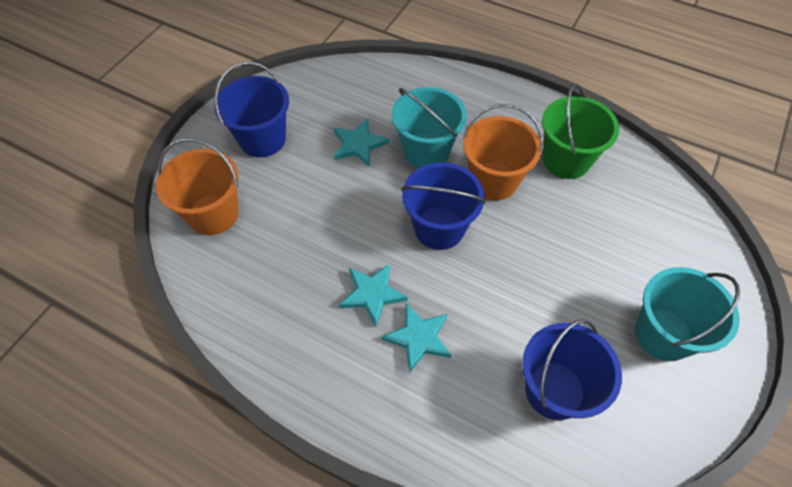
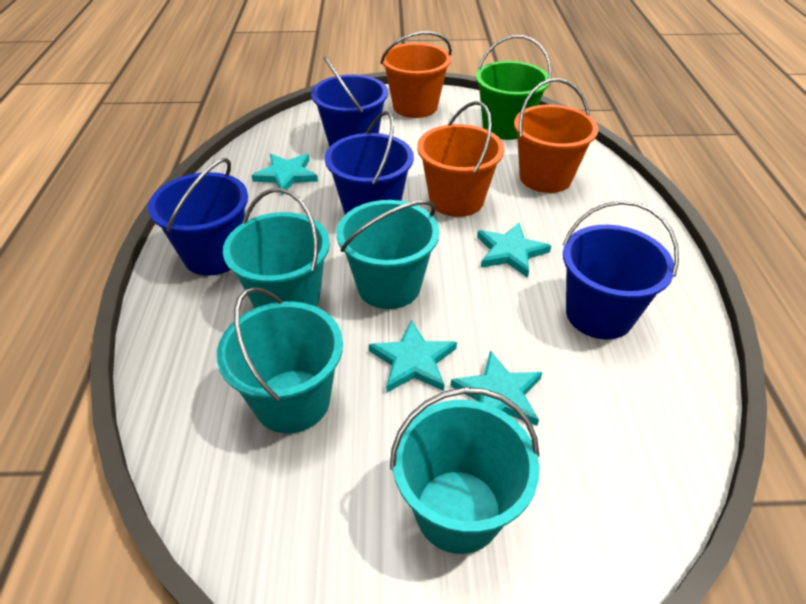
blue bucket: [214,61,289,157] [401,162,486,250] [522,319,622,420] = 3 -> [148,158,248,276] [311,57,388,147] [325,111,414,214] [563,200,679,339] = 4
orange bucket: [156,138,239,235] [463,104,544,200] = 2 -> [380,32,452,118] [417,101,505,217] [514,78,598,193] = 3
turquoise bucket: [392,87,467,168] [635,267,740,361] = 2 -> [217,287,343,433] [223,188,330,308] [336,200,439,309] [390,388,540,554] = 4
turquoise star: [334,119,389,167] [339,264,408,327] [382,304,451,373] = 3 -> [251,154,318,195] [369,320,457,392] [451,350,542,426] [477,223,551,278] = 4

